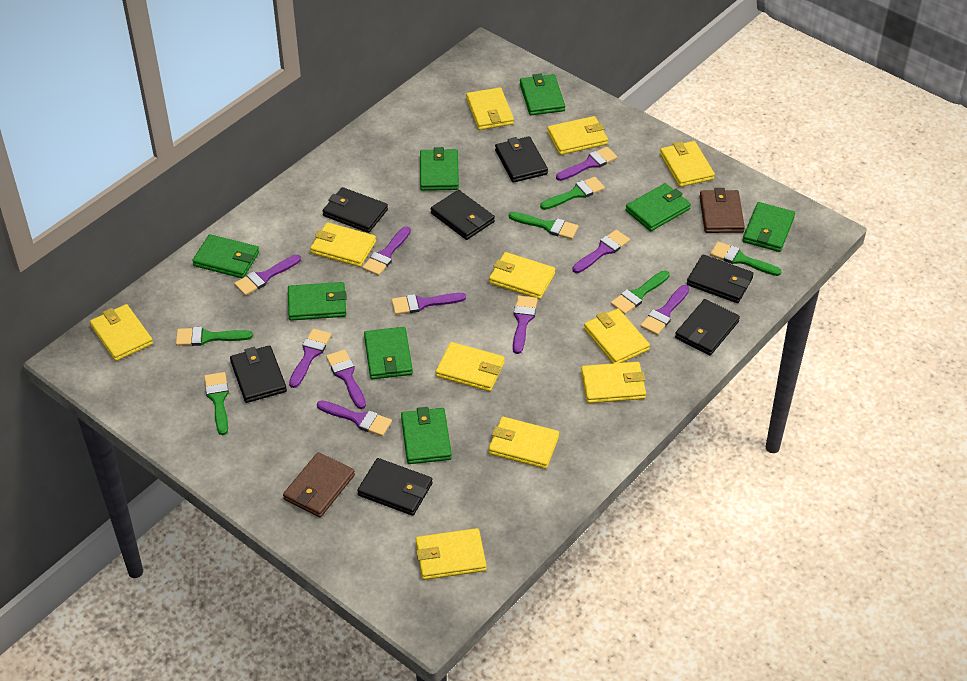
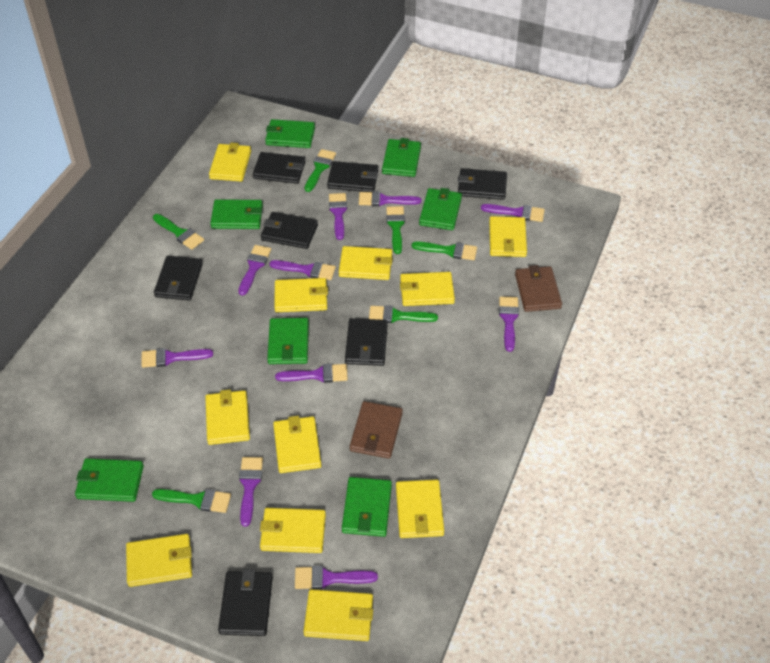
green wallet: [192,234,259,278] [288,282,347,321] [364,327,413,379] [401,407,452,464] [420,147,459,191] [520,74,565,115] [626,183,691,231] [743,202,795,252] = 8 -> [75,458,144,502] [210,199,263,229] [265,119,315,148] [267,318,309,364] [342,477,392,537] [382,138,421,177] [419,188,462,230] = 7

